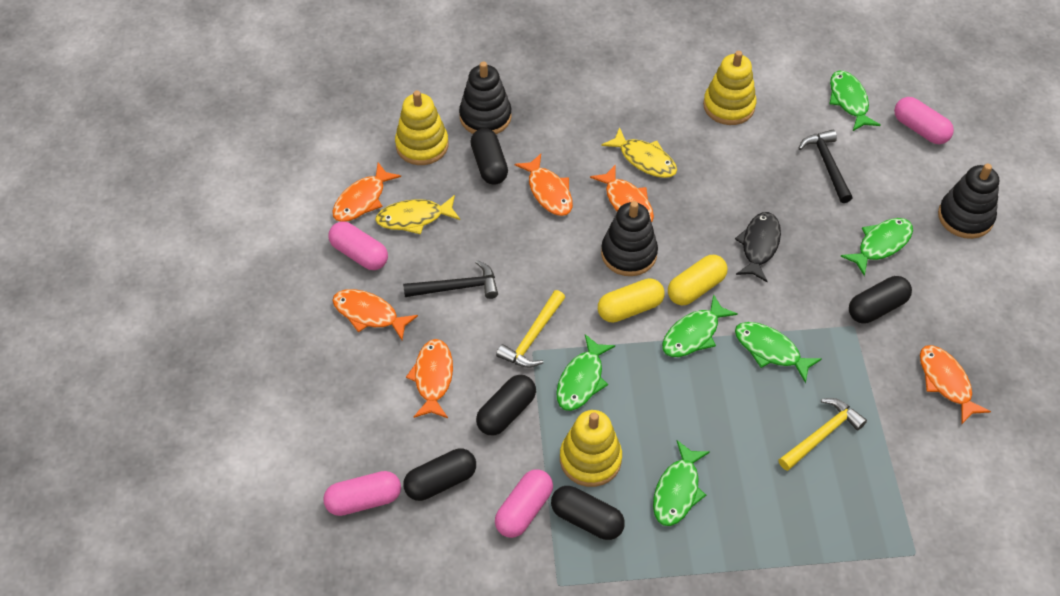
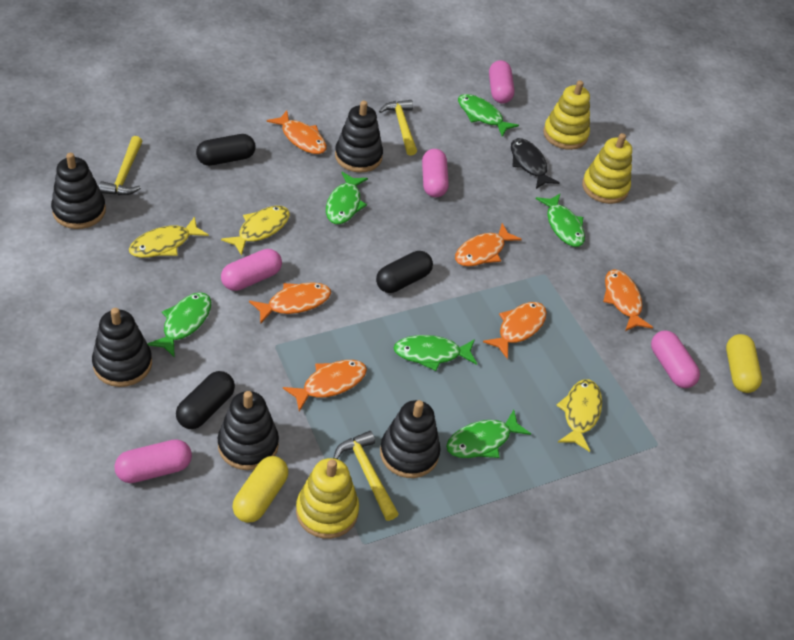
black capsule: [403,448,476,501] [471,128,508,185] [476,375,536,435] [551,486,625,540] [849,276,912,324] = 5 -> [176,371,235,429] [196,134,256,166] [376,251,433,293] = 3
black hammer: [403,260,498,299] [799,130,853,203] = 2 -> none = 0
black stacking toy: [459,62,512,134] [601,201,658,276] [938,164,999,239] = 3 -> [51,153,106,229] [92,308,152,387] [218,391,279,470] [335,101,383,173] [380,400,441,478] = 5
pink capsule: [323,471,401,516] [328,222,388,270] [495,469,553,538] [894,97,954,144] = 4 -> [114,439,192,483] [221,249,282,291] [422,149,449,197] [489,60,514,104] [651,331,700,388] = 5
yellow fish: [375,195,460,234] [601,127,677,178] = 2 -> [129,216,209,258] [221,206,290,256] [556,379,602,452] = 3
yellow hammer: [496,290,565,368] [779,398,867,471] = 2 -> [99,136,142,195] [334,431,399,521] [379,100,417,156] = 3

